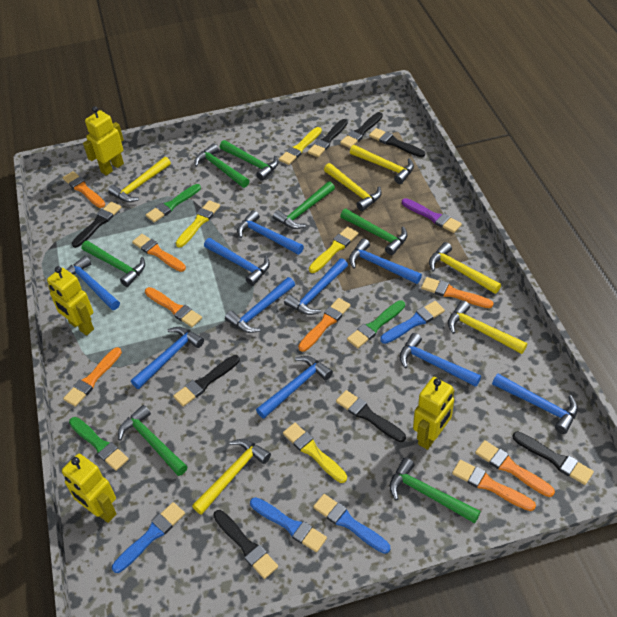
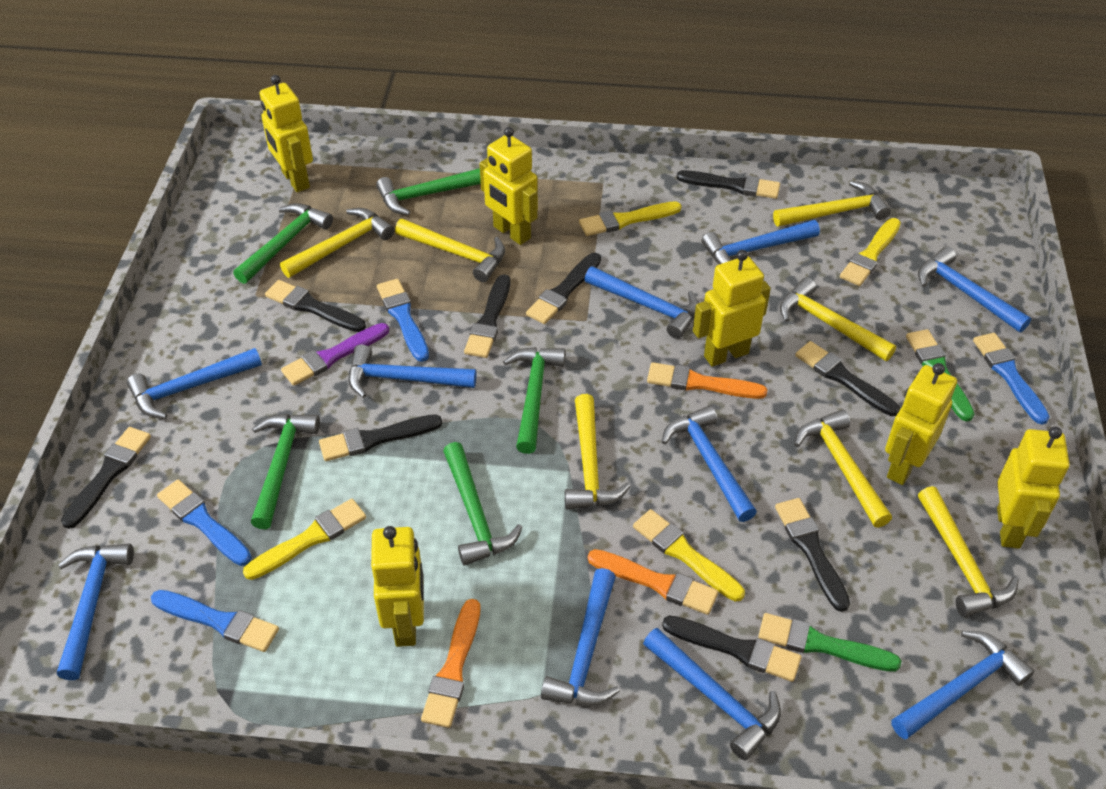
black brush: [72,202,121,248] [173,355,240,407] [213,510,278,579] [308,119,347,157] [336,390,406,442] [340,112,383,148] [369,128,425,157] [512,431,594,485] = 8 -> [61,427,151,529] [265,280,366,332] [319,414,442,461] [464,274,510,358] [526,253,601,324] [662,616,802,682] [677,170,780,199] [775,498,850,612] [795,341,900,416] = 9
green brush: [69,417,129,471] [146,184,201,222] [347,300,405,348] = 3 -> [758,613,901,672] [906,329,974,422] = 2
green hammer: [81,241,145,287] [118,405,188,476] [194,143,249,188] [220,140,278,181] [273,181,335,229] [340,209,408,255] [390,458,481,524] = 7 -> [233,203,333,284] [251,414,320,529] [376,168,481,215] [443,442,523,566] [503,347,566,454] = 5
orange brush: [63,171,105,208] [63,347,122,407] [132,234,186,272] [145,287,202,327] [298,298,351,352] [421,277,493,308] [452,460,536,511] [475,440,555,497] = 8 -> [421,599,480,728] [588,549,718,615] [647,362,767,399] = 3
yellow hammer: [108,157,171,202] [192,439,271,515] [324,163,382,211] [350,145,414,184] [429,242,501,294] [448,300,527,354] = 6 -> [280,208,394,278] [395,219,505,282] [565,394,631,510] [773,181,891,227] [780,277,896,361] [794,409,892,528] [918,486,1019,617] = 7
yellow robot: [47,266,94,336] [62,454,117,523] [83,106,124,176] [413,377,454,450] = 4 -> [260,75,313,192] [371,526,424,647] [480,127,538,245] [693,250,771,367] [885,363,957,485] [997,426,1070,549] = 6

